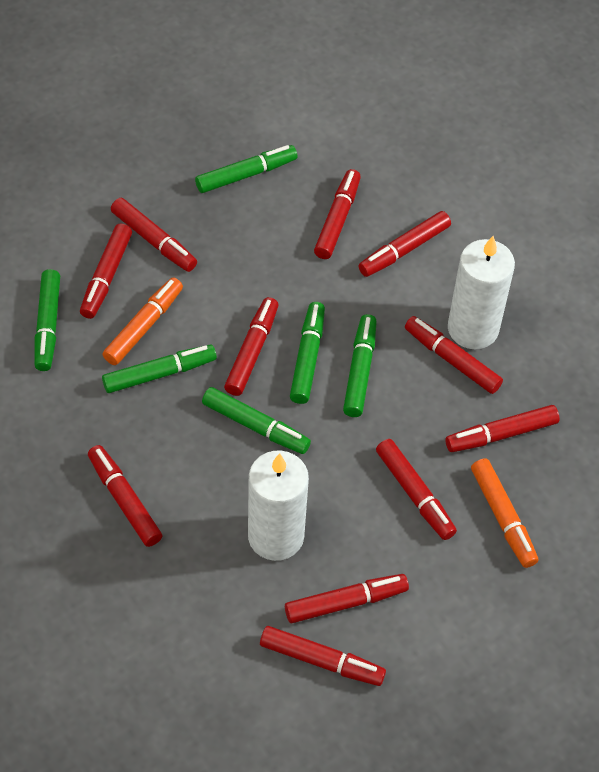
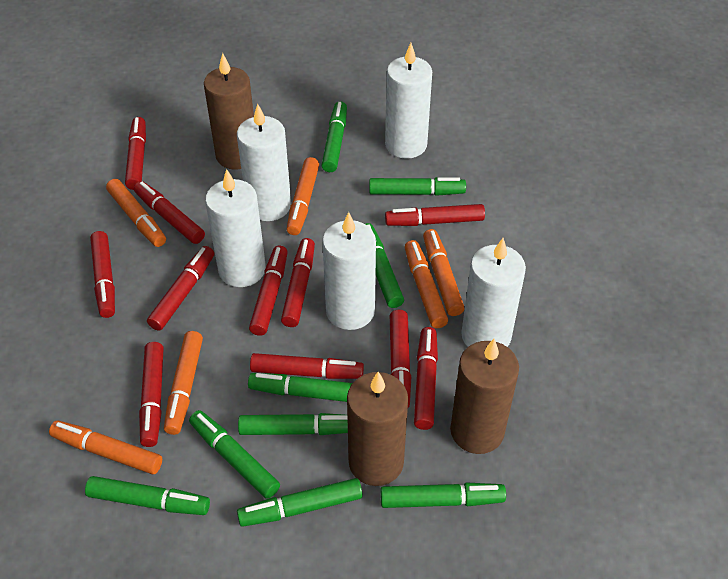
brown candle: none = 0 -> [204,53,254,170] [347,372,408,486] [450,339,519,454] = 3
green marker: [35,269,60,371] [102,344,217,393] [195,145,297,193] [202,387,311,454] [290,302,325,404] [343,314,377,417] = 6 -> [85,476,210,515] [189,410,280,499] [237,478,363,527] [238,413,348,435] [248,373,352,402] [321,101,347,172] [365,223,404,308] [369,177,466,196] [380,482,506,508] = 9
orange marker: [102,277,183,365] [471,458,538,568] = 2 -> [49,421,162,474] [106,179,166,247] [164,331,203,435] [287,157,319,235] [405,240,448,328] [423,229,465,316] = 6
white candle: [248,450,309,561] [448,236,515,349] = 2 -> [205,169,266,287] [237,104,291,221] [322,212,376,330] [385,43,432,159] [461,238,526,347] = 5

